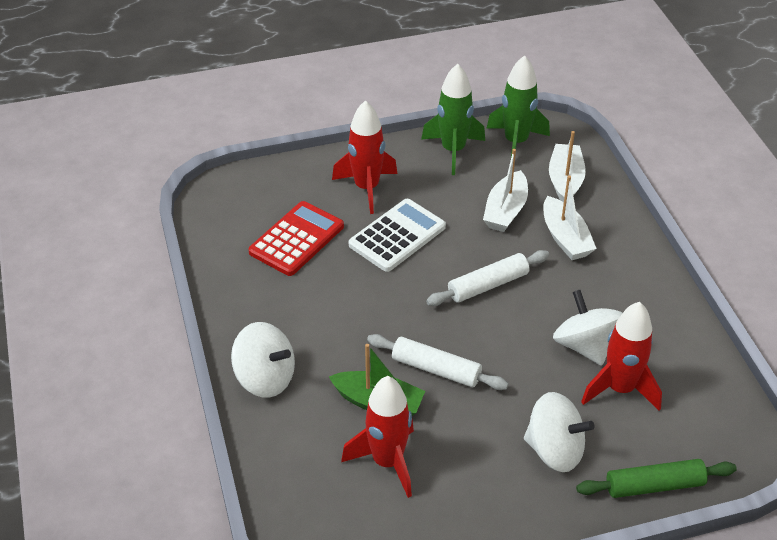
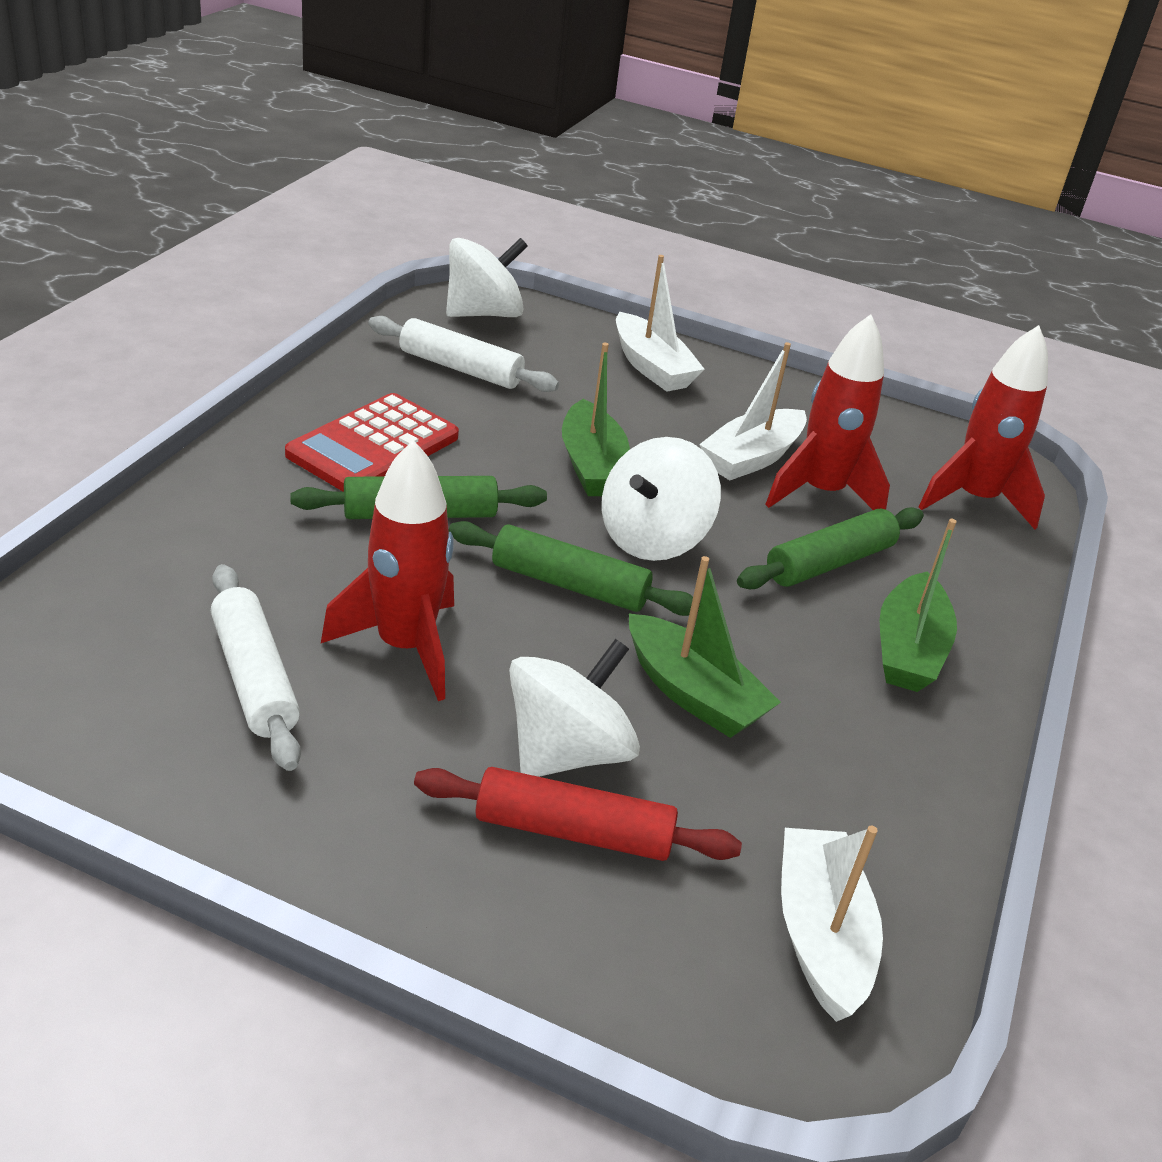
green boat: [329,344,425,416] = 1 -> [562,343,630,496] [629,556,781,738] [880,519,957,692] = 3
green rocket: [421,64,485,175] [487,55,550,157] = 2 -> none = 0
green rolling pin: [576,459,737,498] = 1 -> [290,476,547,519] [449,521,700,616] [737,507,924,589] = 3
red rolling pin: none = 0 -> [414,767,742,861] = 1
white calculator: [349,199,446,272] = 1 -> none = 0

